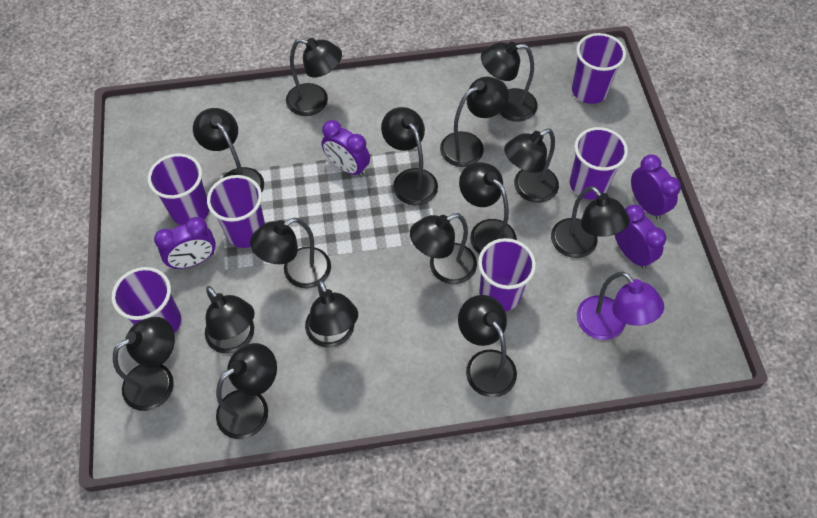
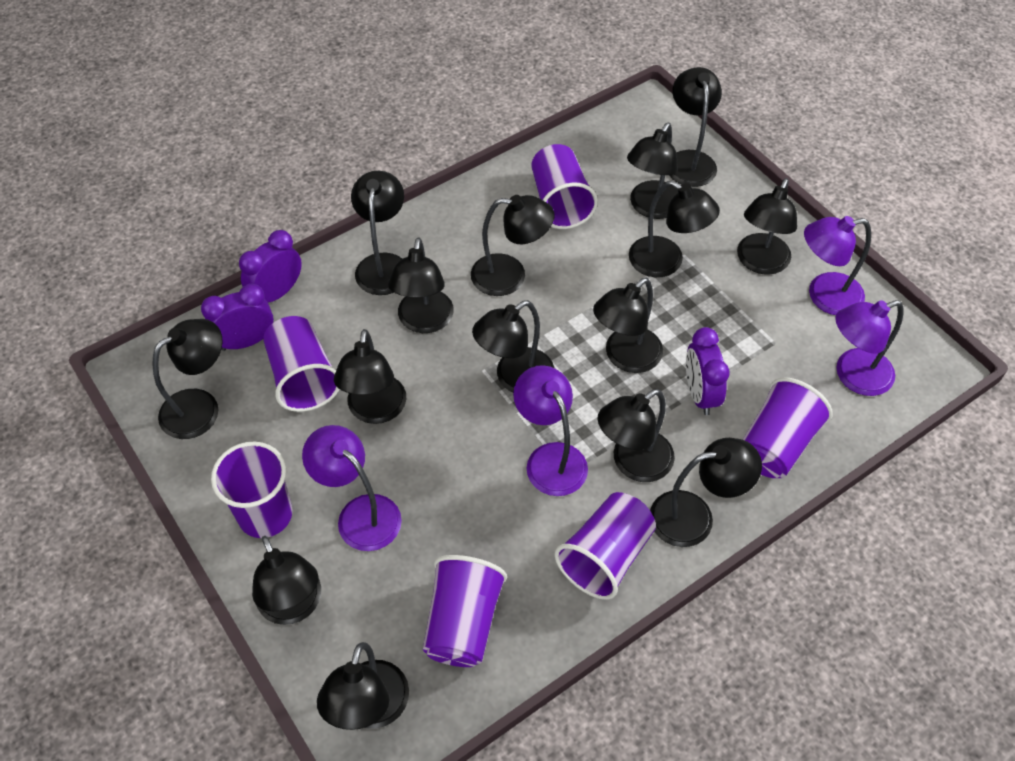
purple clock: [154,217,216,269] [321,120,370,177] [615,205,666,269] [631,154,681,220] = 4 -> [201,284,274,351] [239,230,302,303] [686,327,730,415] = 3
purple lamp: [577,272,664,340] = 1 -> [302,425,402,551] [513,365,588,496] [804,216,871,315] [835,300,904,396] = 4

